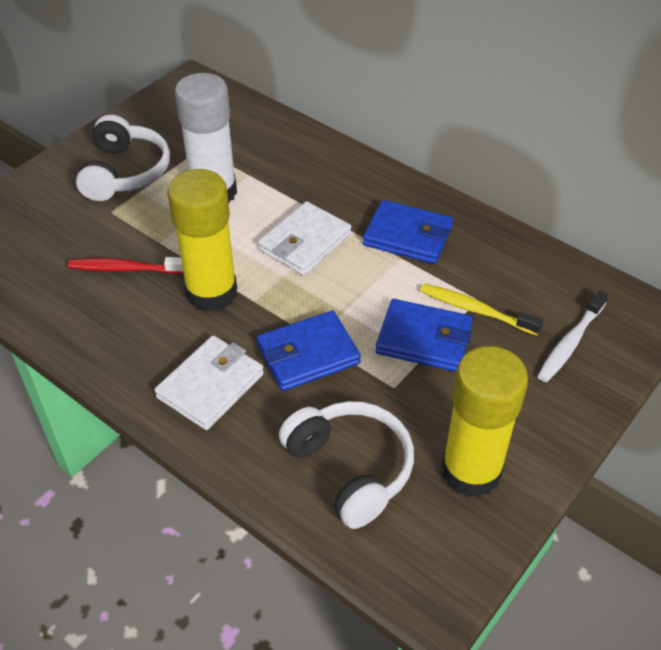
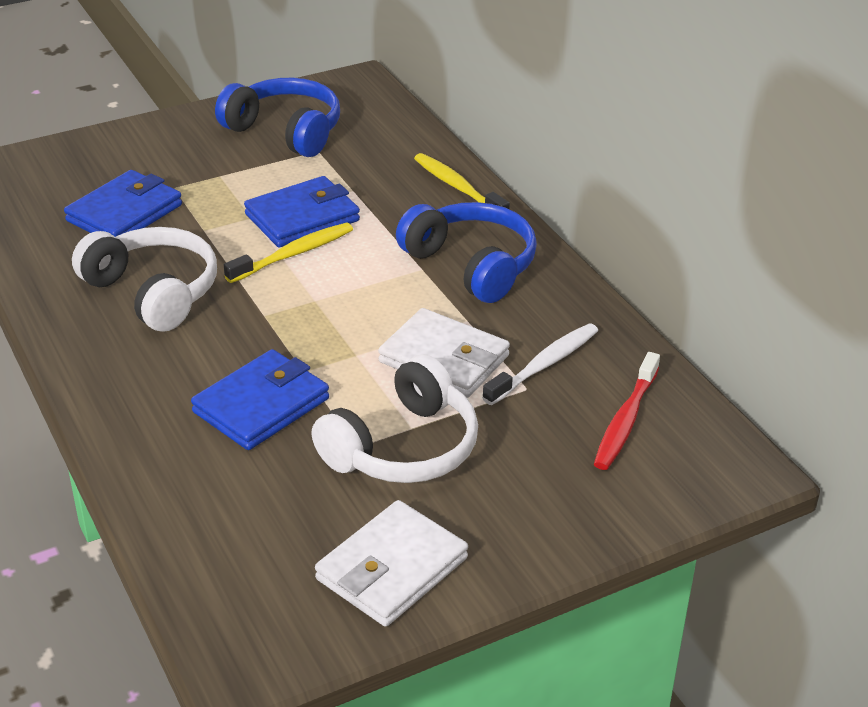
blue headphones: none = 0 -> [215,78,340,157] [396,202,537,303] = 2
white glue stick: [175,73,237,203] = 1 -> none = 0
yellow glue stick: [167,169,237,311] [441,346,528,498] = 2 -> none = 0
yellow toothbrush: [420,284,543,335] = 1 -> [224,222,353,283] [414,153,510,209] = 2

